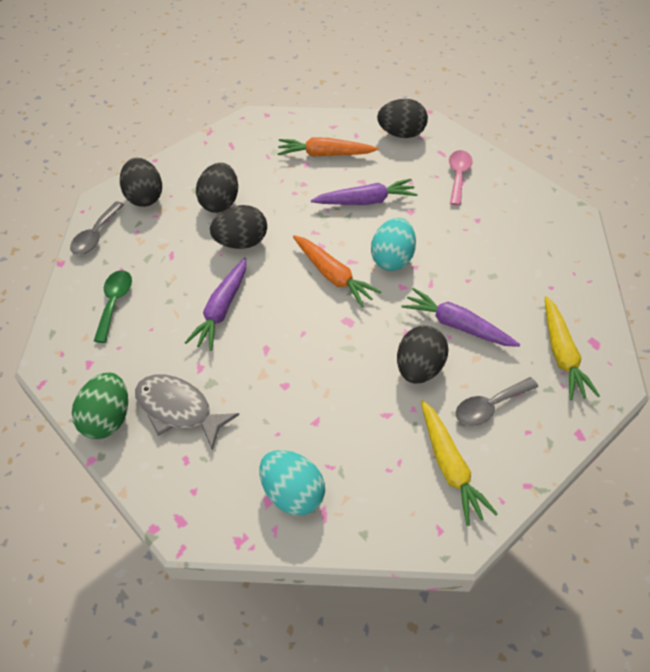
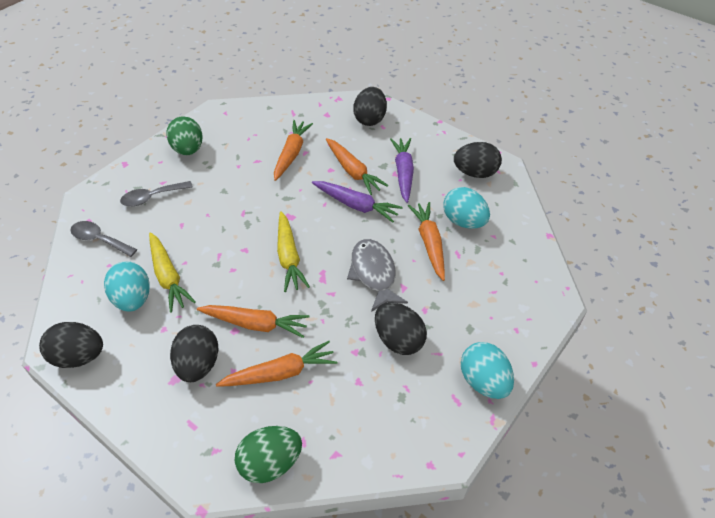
green egg: [72,373,128,439] = 1 -> [166,116,203,155] [235,426,302,483] = 2
green spoon: [94,270,132,343] = 1 -> none = 0
orange carrot: [278,138,379,157] [293,235,382,307] = 2 -> [197,305,310,338] [216,341,337,387] [274,120,313,181] [326,138,389,195] [408,202,445,281] = 5
pink spoon: [449,150,472,206] = 1 -> none = 0
purple carrot: [185,258,246,351] [311,179,418,205] [401,288,520,347] = 3 -> [312,181,403,223] [390,138,414,203] = 2
turquoise egg: [259,450,325,516] [371,218,416,271] = 2 -> [104,261,150,311] [443,187,490,229] [461,342,514,399] = 3

